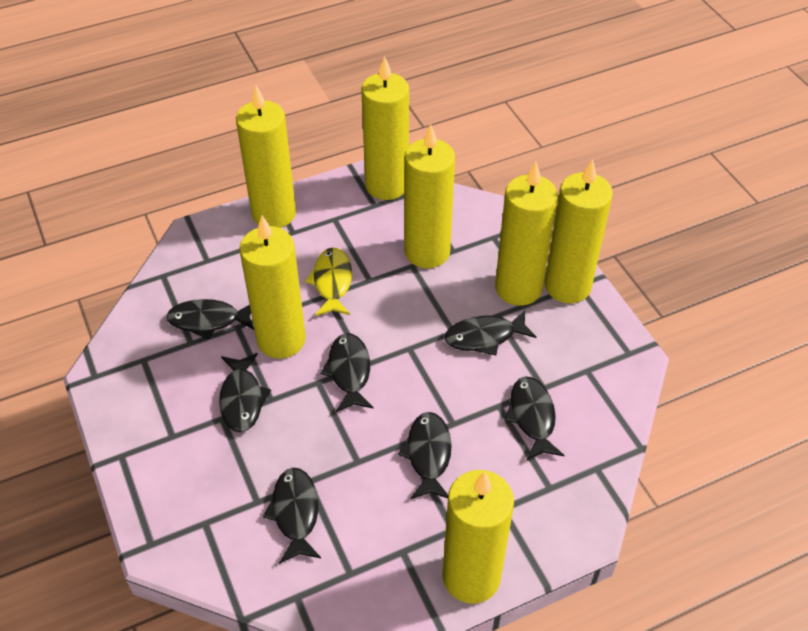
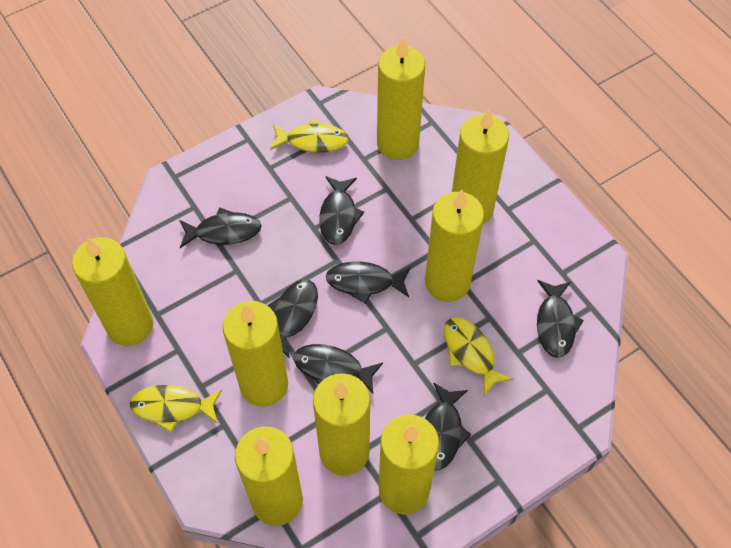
yellow candle: [236,85,296,228] [239,216,306,359] [361,56,409,200] [404,124,455,268] [442,470,514,604] [495,162,558,306] [545,159,613,303] = 7 -> [72,237,153,346] [223,301,288,407] [235,426,303,526] [313,373,370,476] [377,37,425,160] [379,414,439,514] [425,190,484,302] [452,109,509,225] = 8
yellow fish: [305,247,352,316] = 1 -> [130,385,222,433] [270,118,349,153] [444,317,513,396] = 3

